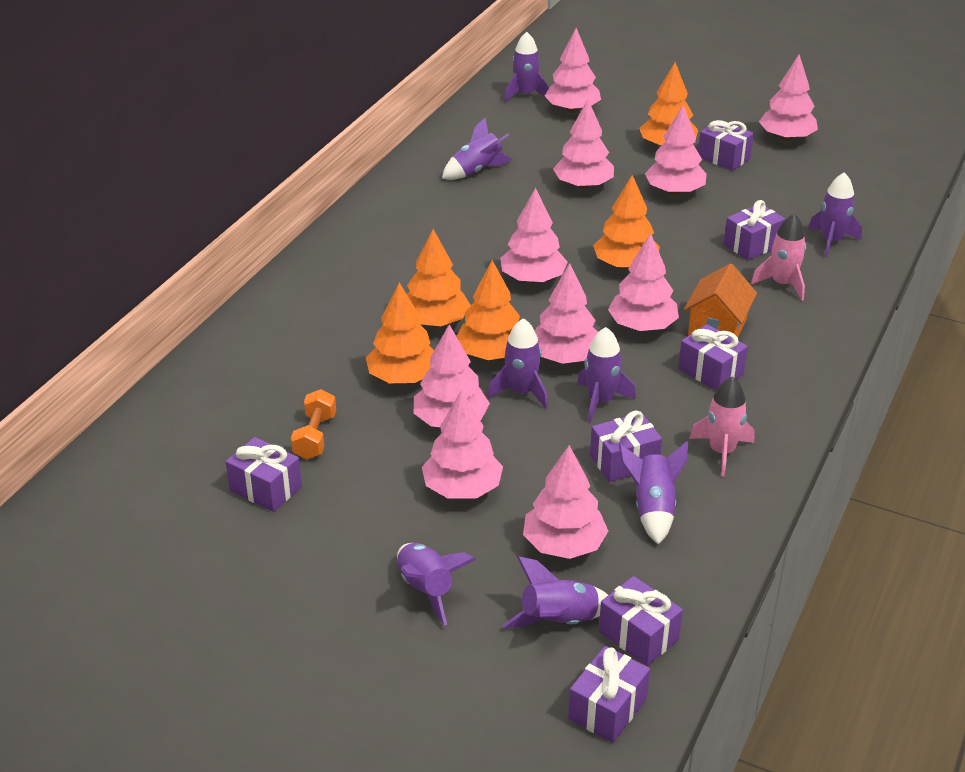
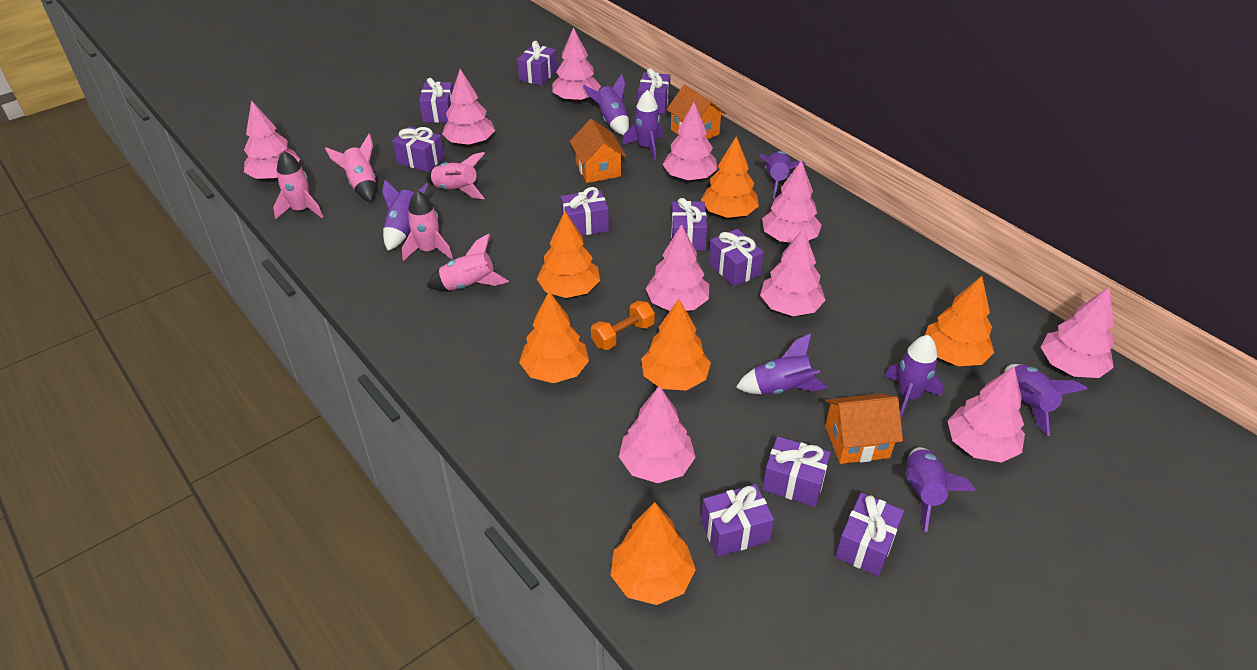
orange house: [684,263,757,337] = 1 -> [570,119,626,183] [666,85,726,140] [825,394,903,464] = 3
orange tree: [366,282,434,383] [407,229,471,326] [456,260,520,360] [593,175,660,269] [639,62,698,146] = 5 -> [519,291,589,383] [537,211,600,298] [611,502,696,605] [641,299,711,391] [701,136,759,218] [925,276,994,366] = 6
pink rocket: [689,376,754,477] [751,214,806,301] = 2 -> [273,151,323,219] [325,134,376,202] [402,190,453,261] [426,152,485,199] [426,234,509,291] = 5
purple gift: [225,437,302,512] [568,646,650,743] [590,411,662,482] [599,576,683,666] [678,324,748,390] [698,120,754,171] [724,200,785,260] = 7 -> [392,126,444,172] [419,78,453,123] [517,41,557,86] [561,187,609,236] [638,68,670,114] [671,198,707,250] [701,484,774,557] [709,229,764,286] [762,436,831,507] [835,493,904,576] = 10

